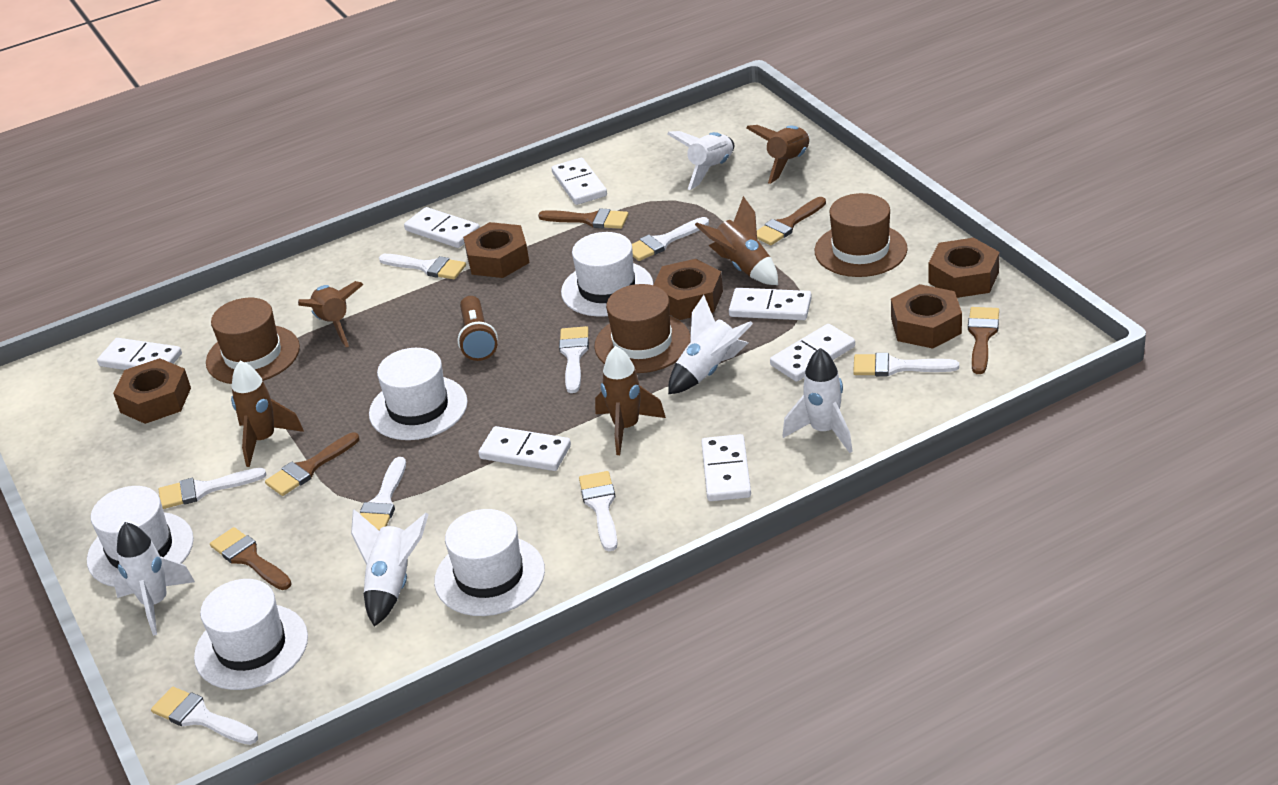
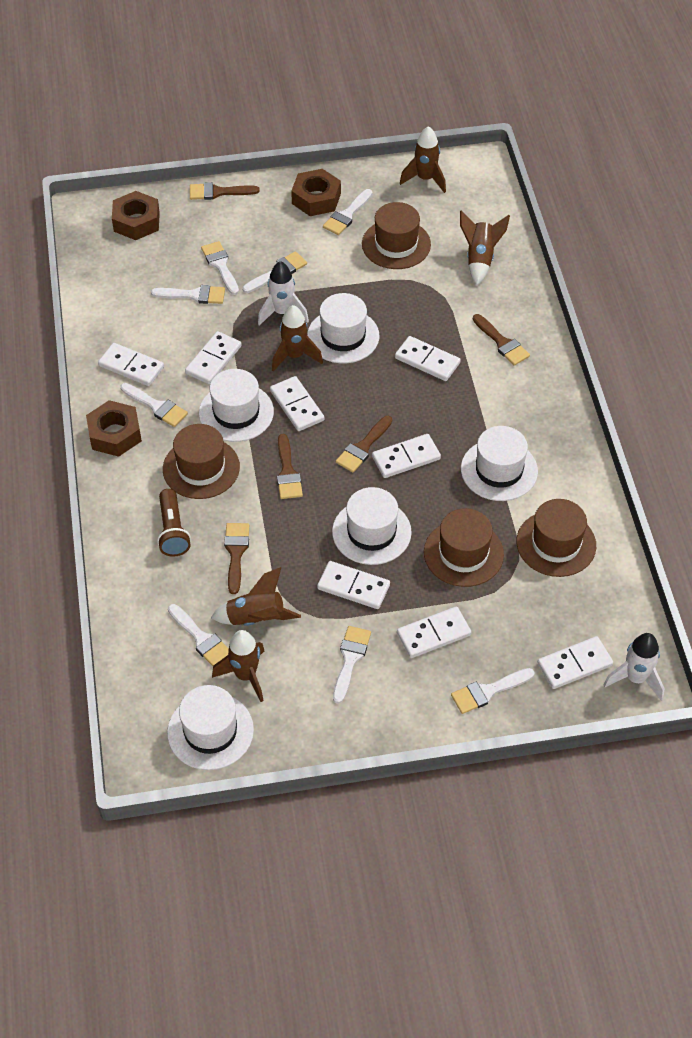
brown hat: [206,298,300,384] [594,284,691,373] [815,193,908,277] = 3 -> [163,424,240,499] [362,202,431,269] [424,508,504,587] [517,499,596,577] = 4
brown nut: [113,358,191,424] [463,222,530,278] [653,259,723,320] [891,284,962,349] [929,238,1000,298] = 5 -> [86,400,142,457] [112,191,160,240] [291,169,341,216] = 3
white domino: [97,338,182,370] [404,207,480,248] [478,426,571,471] [551,158,607,205] [701,434,751,501] [729,288,812,320] [770,324,855,382] = 7 -> [98,343,164,386] [185,331,242,384] [270,376,324,431] [317,561,390,609] [372,434,441,478] [395,336,461,381] [397,606,471,658] [537,636,613,689] = 8
white rocket: [113,522,195,636] [351,509,429,627] [667,131,734,190] [668,295,753,394] [782,348,853,453] = 5 -> [258,261,309,326] [604,633,665,701] = 2

